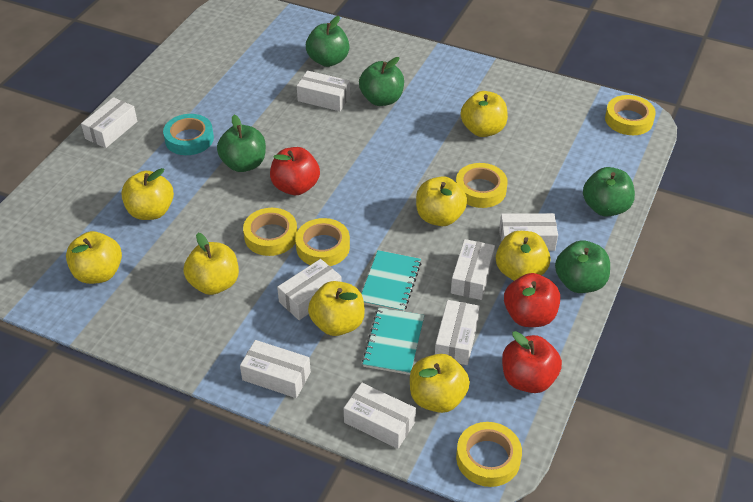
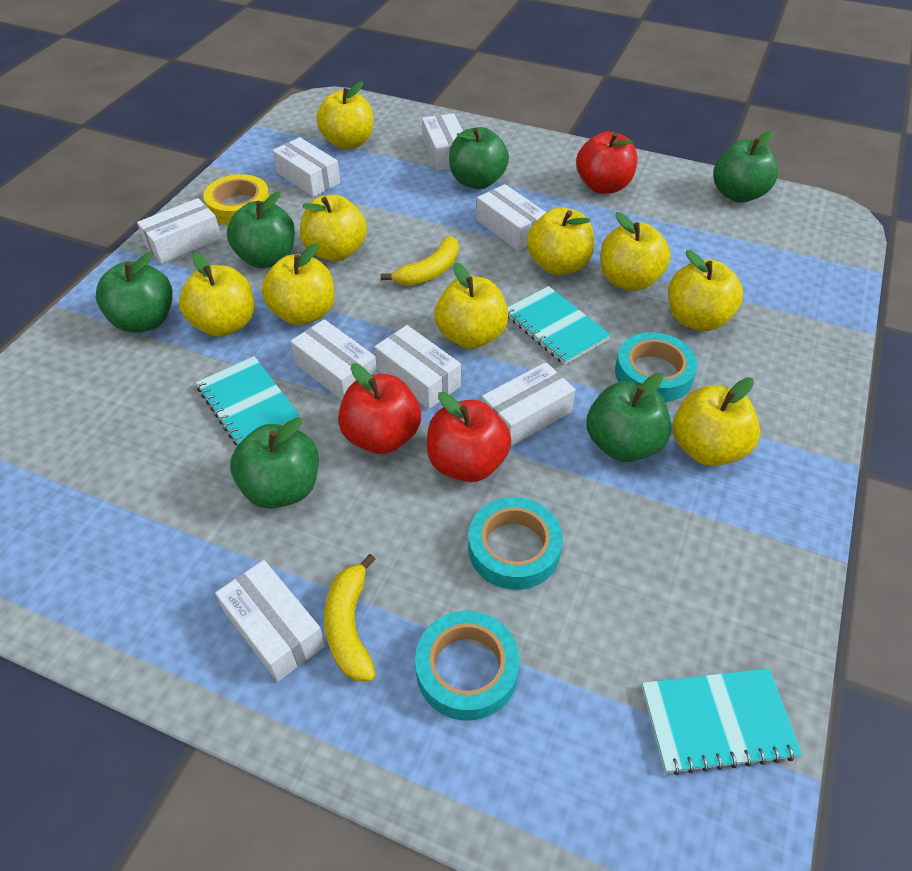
green apple: [217,115,266,172] [306,16,349,67] [359,57,404,106] [555,240,610,293] [583,167,635,217] = 5 -> [96,252,173,333] [227,192,295,268] [230,417,319,509] [449,127,509,189] [586,373,672,462] [713,131,778,203] = 6
turquoise notebook: [361,250,421,311] [362,307,424,375] = 2 -> [196,356,300,445] [507,286,611,365] [642,668,802,775] = 3
turquoise tape: [163,114,214,155] = 1 -> [415,611,520,721] [468,497,563,590] [615,332,698,402] = 3
yellow apple: [66,231,122,284] [121,168,174,220] [183,233,239,295] [308,281,365,336] [410,354,470,413] [416,176,467,226] [461,91,508,137] [496,231,551,281] = 8 -> [179,252,254,337] [262,243,334,325] [300,195,367,261] [316,81,373,149] [434,262,509,349] [527,207,594,275] [601,212,671,291] [668,250,743,331] [673,377,760,466] = 9
yellow banana: none = 0 -> [324,554,376,682] [381,236,459,286] = 2
yellow tape: [243,208,297,256] [295,218,350,266] [456,163,508,208] [456,422,522,487] [605,95,656,135] = 5 -> [203,174,269,225] = 1

